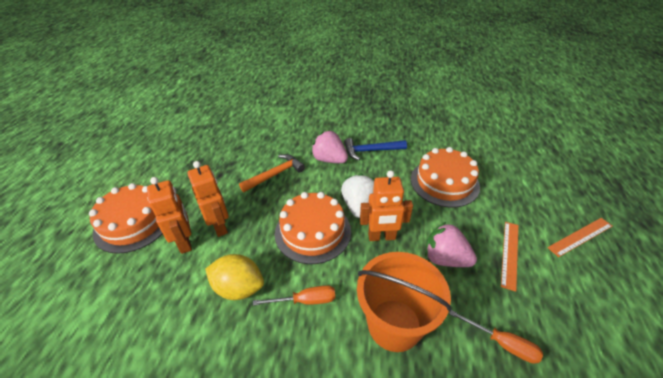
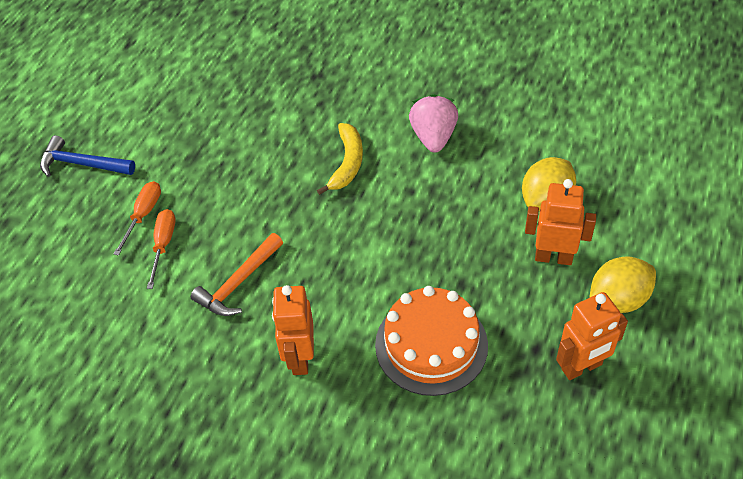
orange bucket: [357,252,451,352] = 1 -> none = 0
orange cake: [89,183,163,254] [275,192,351,264] [411,147,480,208] = 3 -> [375,286,488,396] = 1
orange ruler: [501,222,518,292] [547,218,613,257] = 2 -> none = 0
pink strawberry: [311,130,348,163] [425,222,477,267] = 2 -> [409,94,458,153] = 1
white strawberry: [341,174,375,218] = 1 -> none = 0
yellow banana: none = 0 -> [317,123,363,195] = 1
yellow lemon: [205,254,264,300] = 1 -> [522,157,576,211] [589,256,656,313] = 2

